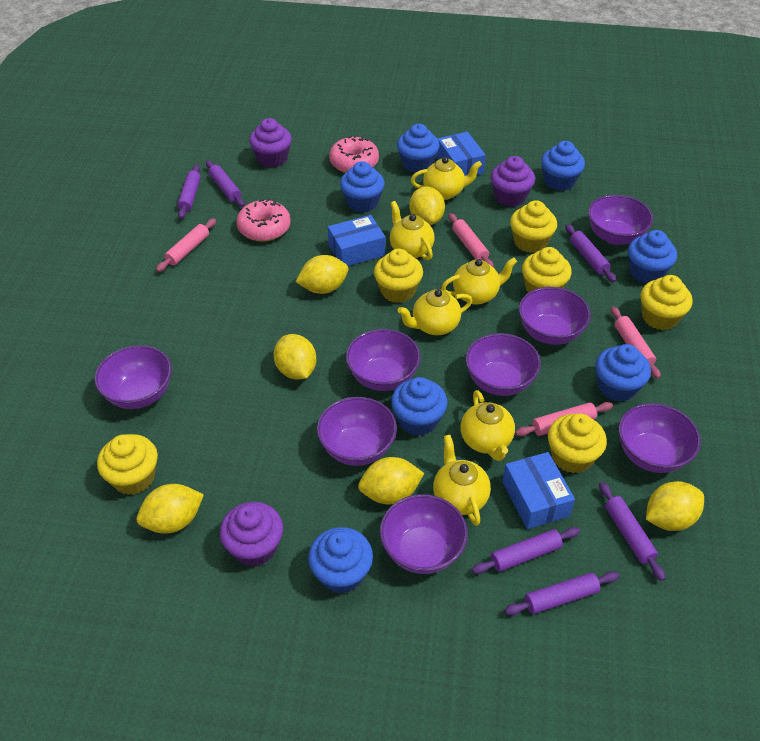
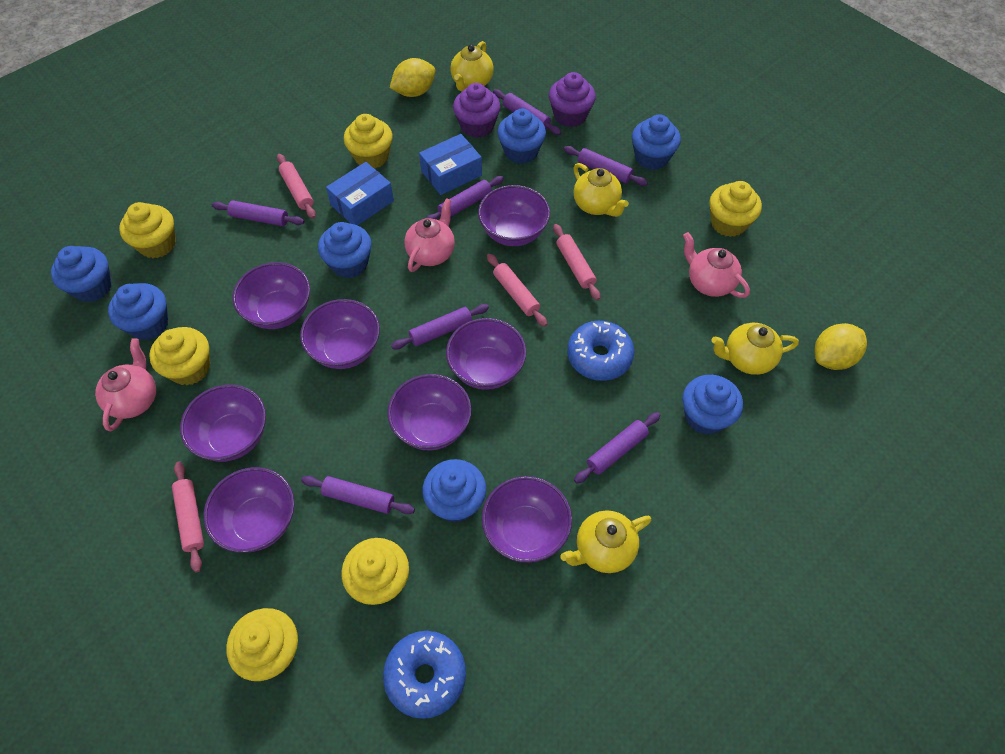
blue box: [328,215,385,266] [436,132,486,176] [502,452,575,529] = 3 -> [326,162,394,225] [419,134,482,195] = 2
blue donut: none = 0 -> [383,631,466,719] [567,321,634,381] = 2
pink donut: [236,199,291,242] [329,135,379,173] = 2 -> none = 0
pink teapot: none = 0 -> [95,338,156,431] [404,198,455,272] [683,232,750,298] = 3
purple cupcake: [220,502,283,567] [249,118,292,167] [491,156,535,207] = 3 -> [453,83,500,138] [549,72,596,127] = 2
purple rolling pin: [177,164,201,219] [206,160,245,207] [472,527,580,574] [505,571,619,615] [565,224,616,283] [599,482,665,581] = 6 -> [212,200,304,226] [301,476,415,514] [391,304,489,350] [426,176,504,220] [493,89,561,135] [564,146,648,186] [574,412,660,484] = 7
yellow lemon: [137,484,204,534] [274,334,316,379] [296,255,349,294] [358,457,424,504] [409,187,445,225] [646,481,704,531] = 6 -> [390,58,435,97] [814,323,867,370] = 2
yellow teapot: [390,201,434,260] [397,289,472,335] [411,157,482,200] [433,435,491,526] [441,258,517,305] [460,390,515,461] = 6 -> [450,41,494,91] [561,510,651,573] [574,163,629,217] [711,323,799,375] = 4

